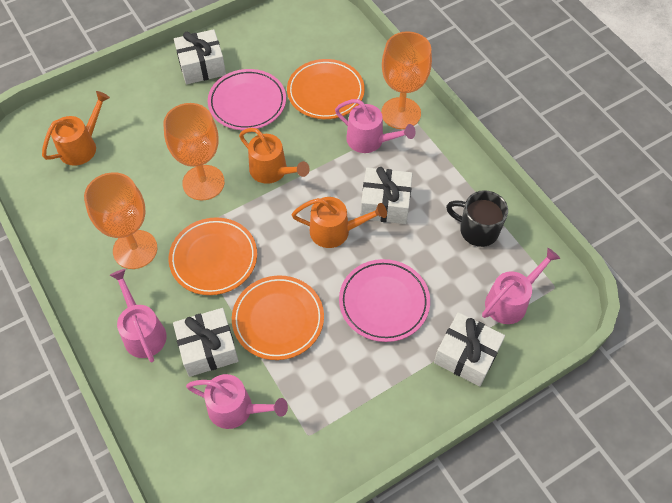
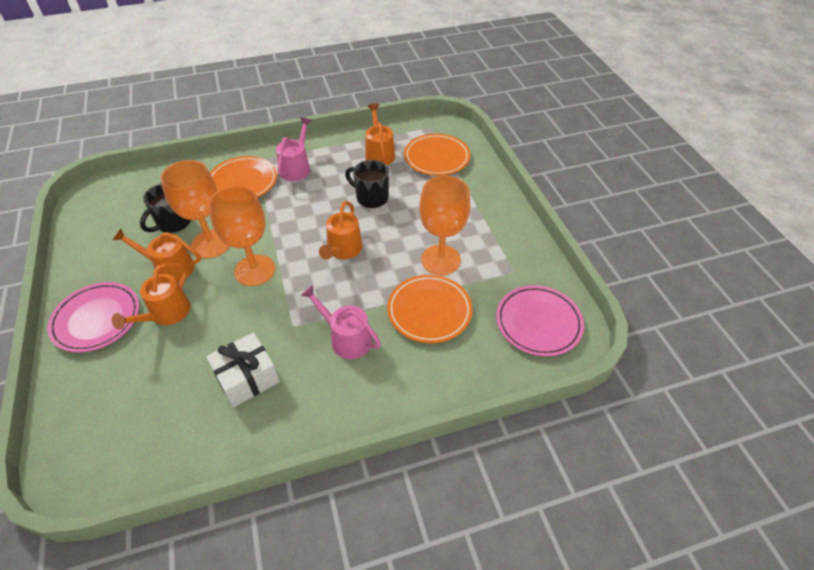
black mug: [446,190,508,247] = 1 -> [140,183,191,233] [345,160,389,208] = 2
orange watering can: [42,91,110,166] [239,128,310,184] [292,197,387,248] = 3 -> [112,263,191,330] [113,229,201,282] [319,201,363,260] [365,104,395,165] = 4
pink watering can: [110,269,167,362] [186,374,288,429] [335,99,415,153] [482,248,560,324] = 4 -> [276,117,312,181] [301,285,381,359] = 2
white gift: [173,308,239,377] [174,29,226,84] [361,167,412,224] [434,312,505,386] = 4 -> [206,332,280,407] = 1

